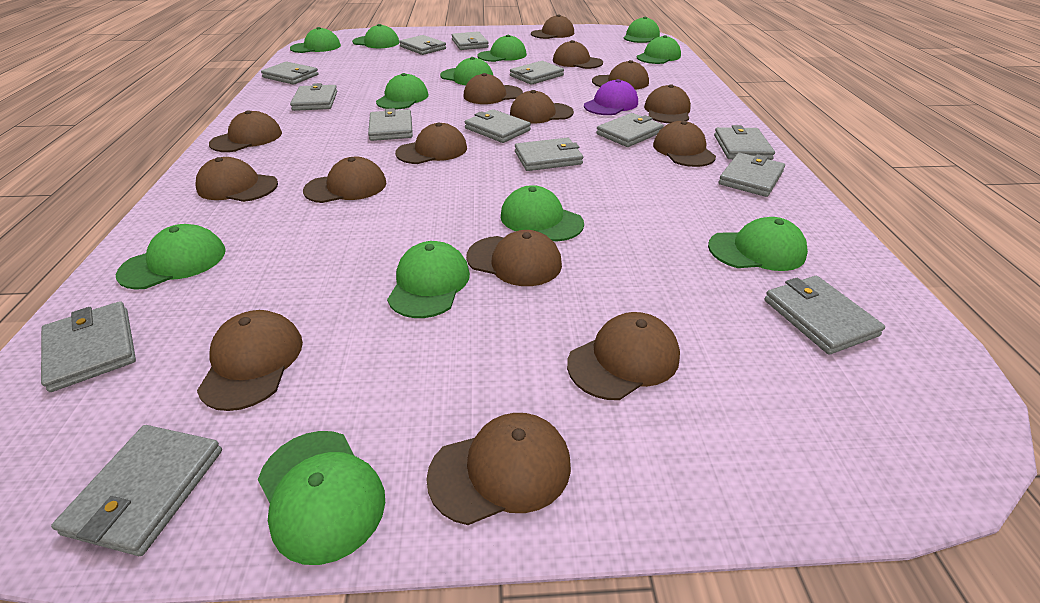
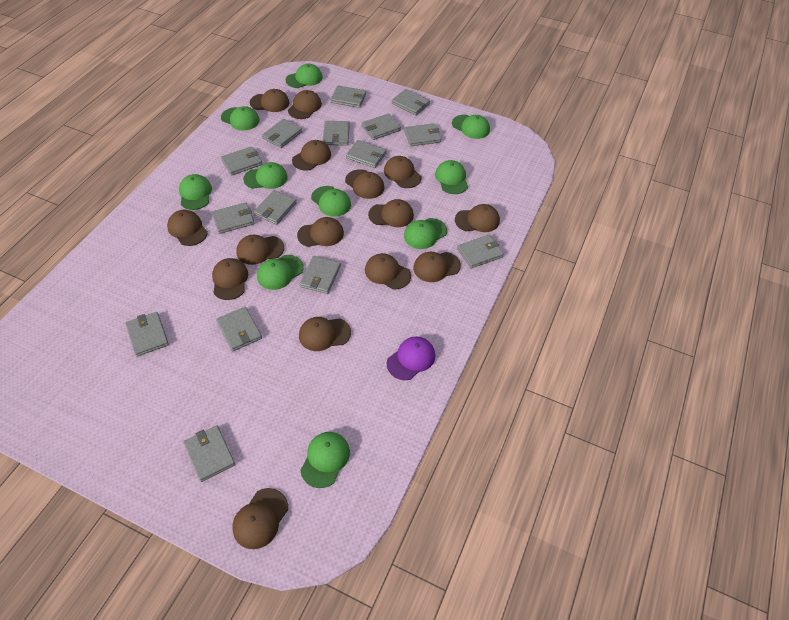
green cap: [116,224,226,290] [258,431,385,565] [290,27,341,53] [352,24,400,48] [376,73,429,109] [387,241,470,318] [440,57,493,85] [477,35,527,62] [501,185,584,241] [623,17,660,43] [637,35,681,64] [708,217,808,271] = 12 -> [179,174,212,210] [221,106,259,130] [243,162,288,189] [257,255,304,290] [286,63,323,88] [300,432,350,488] [311,186,351,217] [404,218,447,249] [435,160,468,194] [452,115,490,139] = 10
grey wallet: [41,301,136,392] [51,425,222,556] [261,61,319,85] [290,83,337,111] [368,108,413,141] [399,35,446,55] [452,31,489,50] [465,109,531,143] [510,61,564,85] [515,138,583,171] [596,113,664,147] [714,125,775,160] [718,153,785,197] [764,276,885,355] = 14 -> [126,312,169,357] [184,426,235,482] [212,202,255,234] [216,307,262,351] [221,146,262,176] [254,190,297,225] [262,119,302,148] [299,256,341,294] [323,121,350,146] [330,85,366,108] [346,140,387,168] [361,113,401,140] [392,89,430,115] [404,123,441,146] [457,235,504,268] = 15

